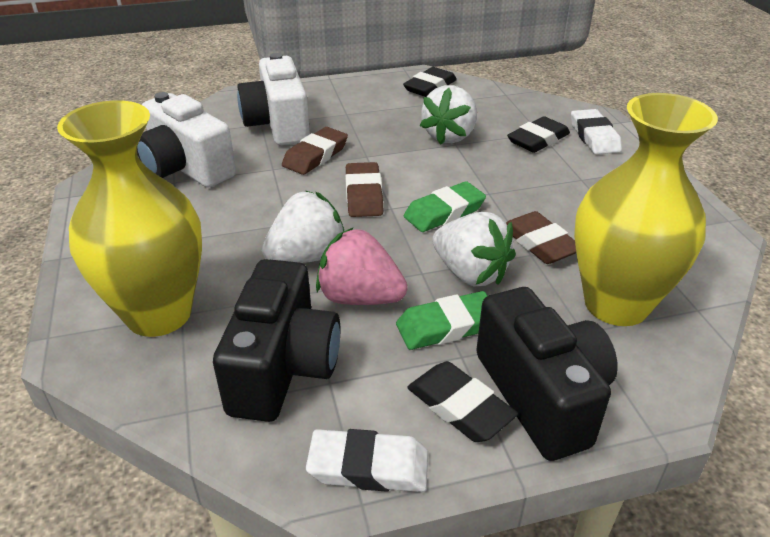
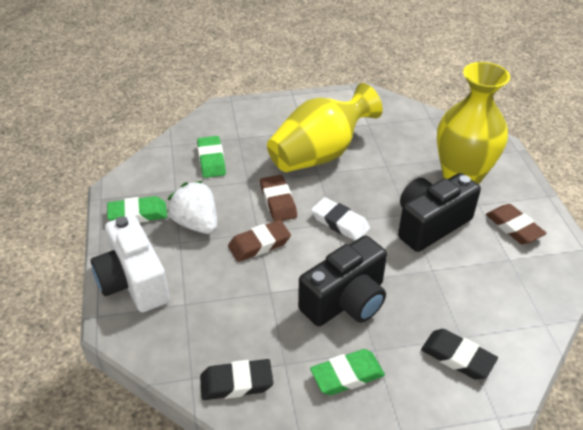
black eraser: [403,67,457,97] [407,361,518,442] [507,116,570,153] = 3 -> [200,359,273,400] [421,329,498,380] = 2
green eraser: [396,291,488,350] [404,181,486,232] = 2 -> [107,196,167,223] [197,136,226,178] [310,349,385,395] = 3
pink strawberry: [316,228,408,305] = 1 -> none = 0
white camera: [137,92,236,188] [237,53,310,145] = 2 -> [91,214,170,312] = 1
white eraser: [306,429,428,492] [571,109,622,154] = 2 -> [311,197,370,241] = 1
white strawberry: [262,190,344,263] [420,85,477,145] [432,212,516,287] = 3 -> [167,181,217,234] = 1

